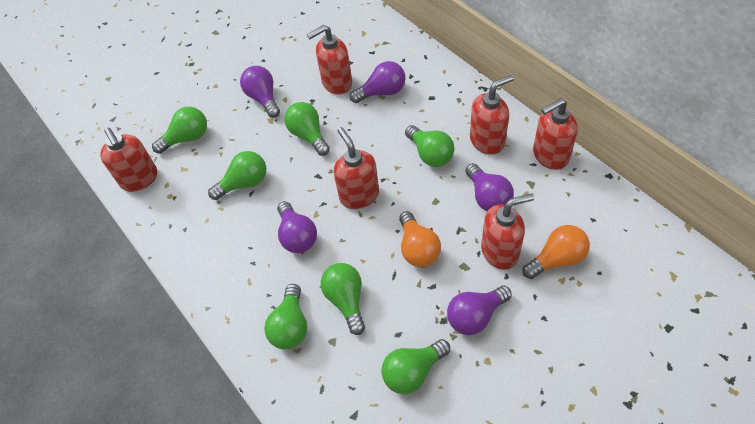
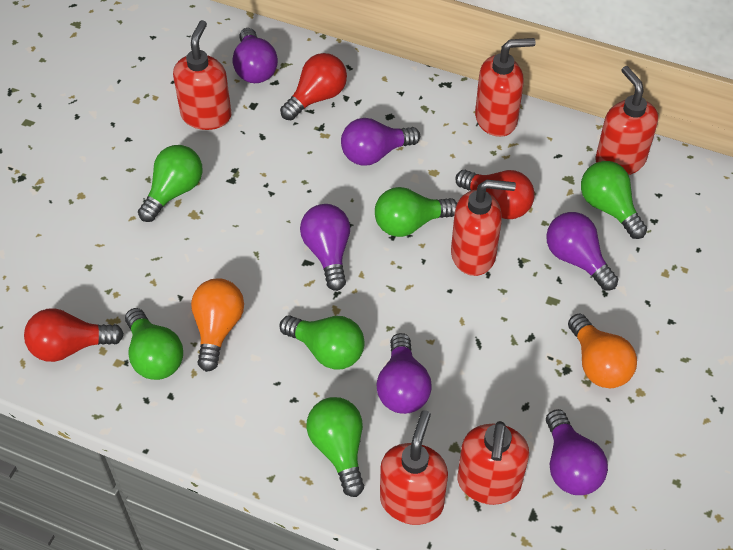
green light bulb: [152,107,207,154] [208,151,266,200] [264,284,307,350] [284,102,330,156] [321,263,365,335] [381,339,450,394] [405,125,455,167] = 7 -> [125,308,183,380] [138,145,202,222] [280,315,365,370] [306,397,364,497] [375,187,457,237] [581,161,647,239] = 6
purple light bulb: [240,66,280,118] [277,201,317,253] [350,61,405,103] [447,286,512,335] [465,163,514,211] = 5 -> [232,28,278,83] [300,204,350,291] [341,118,420,166] [376,333,432,414] [546,212,618,290] [546,409,608,495] = 6
red light bulb: none = 0 -> [24,308,124,362] [280,53,347,120] [455,170,535,219] = 3

